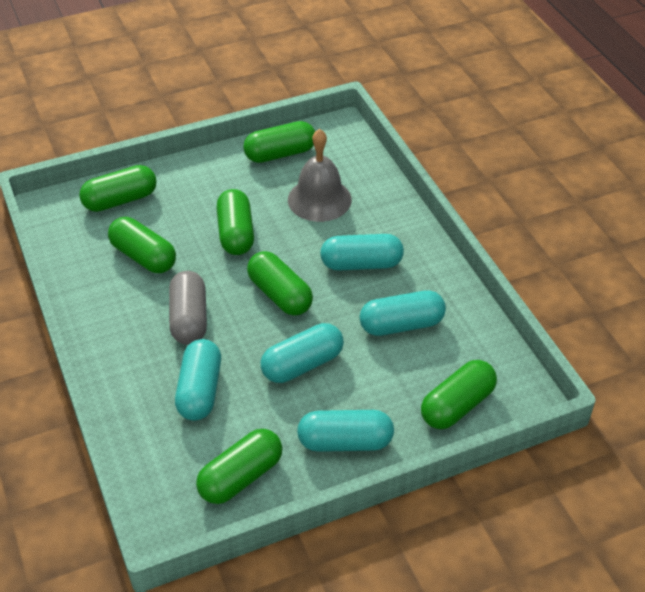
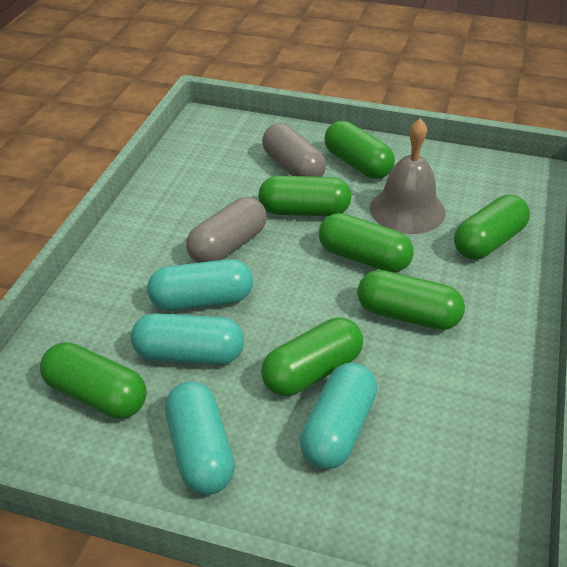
grey capsule: [169,271,207,345] = 1 -> [186,197,267,263] [262,123,326,177] = 2
turquoise capsule: [175,339,221,421] [261,323,344,383] [297,410,394,452] [320,234,404,271] [360,291,446,336] = 5 -> [131,313,244,365] [147,259,253,310] [165,382,235,495] [300,363,377,469] = 4

